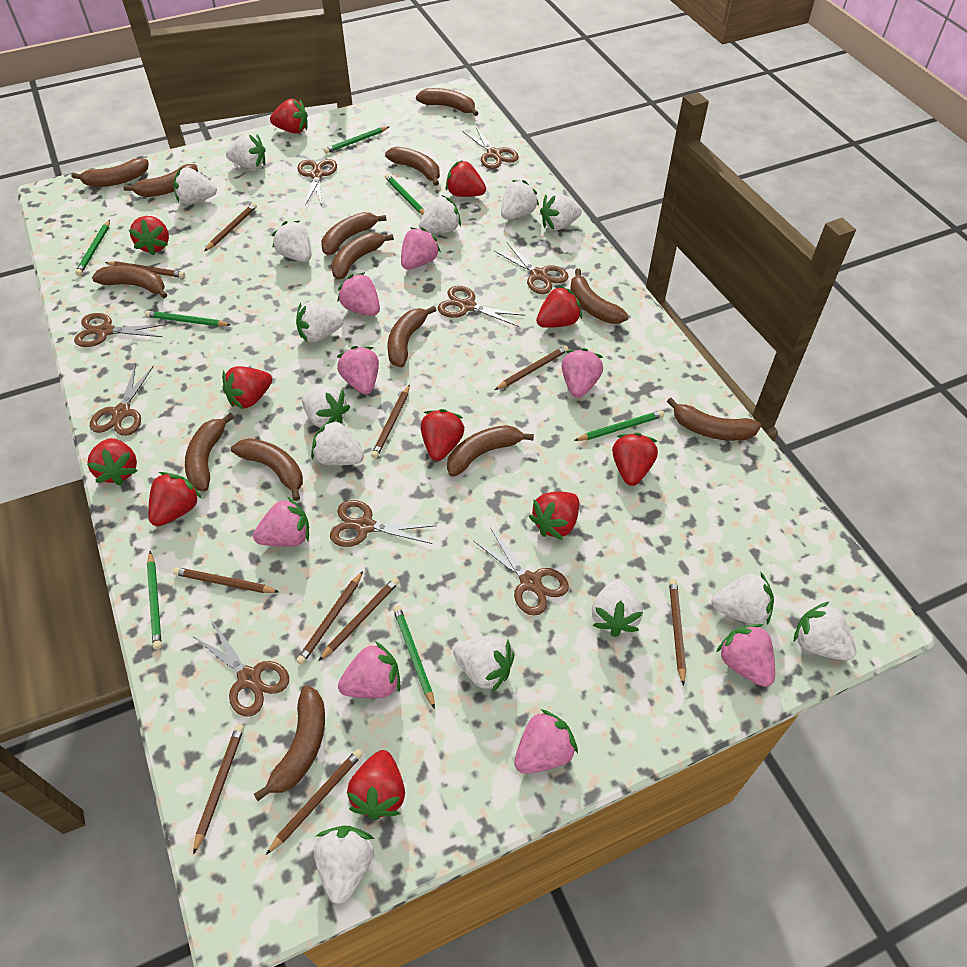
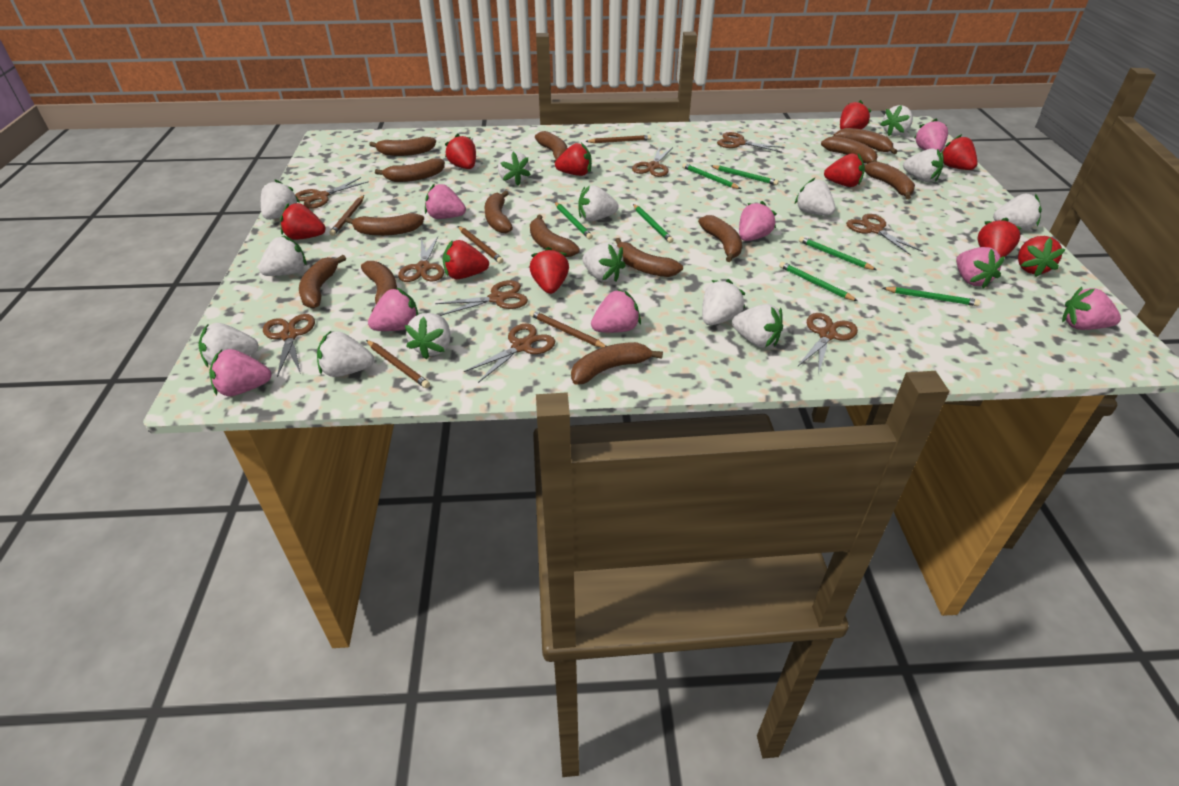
brown pencil: [105,261,185,278] [173,567,279,593] [193,724,244,855] [205,203,257,251] [266,749,363,855] [296,571,363,665] [319,577,400,661] [371,384,410,458] [495,345,569,390] [669,579,686,686] = 10 -> [329,195,364,236] [366,340,430,388] [458,226,504,264] [529,310,606,348] [585,135,651,143] = 5
red strawberry: [87,438,138,486] [129,216,169,256] [148,472,201,526] [222,366,272,410] [270,99,308,134] [347,750,405,820] [421,409,464,461] [446,160,486,197] [529,492,579,540] [536,285,582,328] [612,433,658,486] = 11 -> [280,203,326,240] [443,240,489,279] [445,134,476,169] [530,247,569,294] [555,143,592,176] [824,153,865,187] [840,100,872,129] [941,134,978,170] [977,218,1021,257] [1018,236,1065,277] = 10

